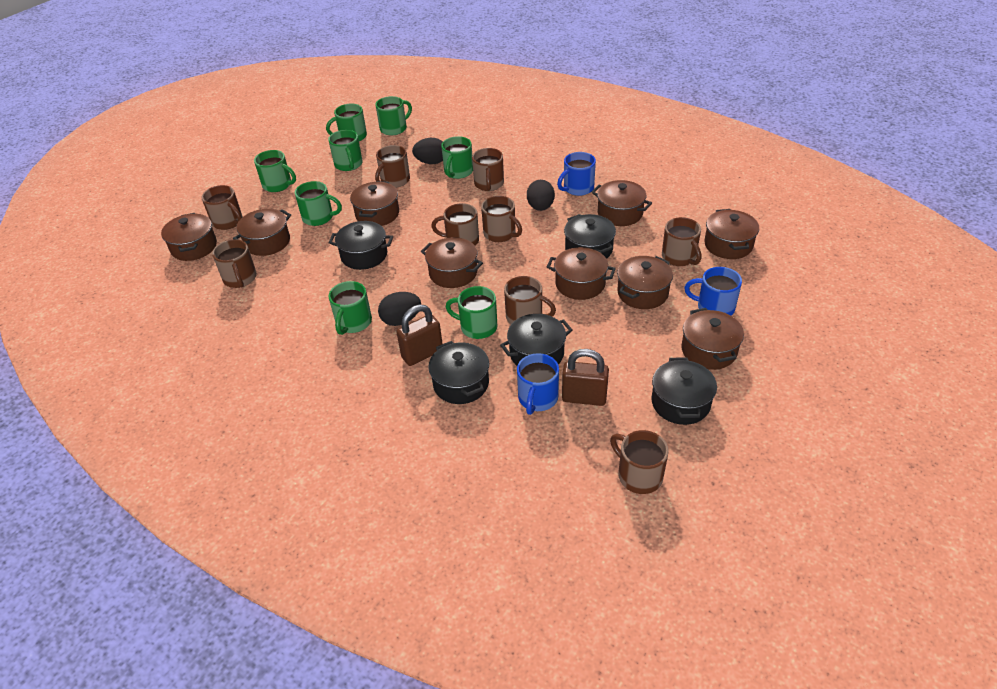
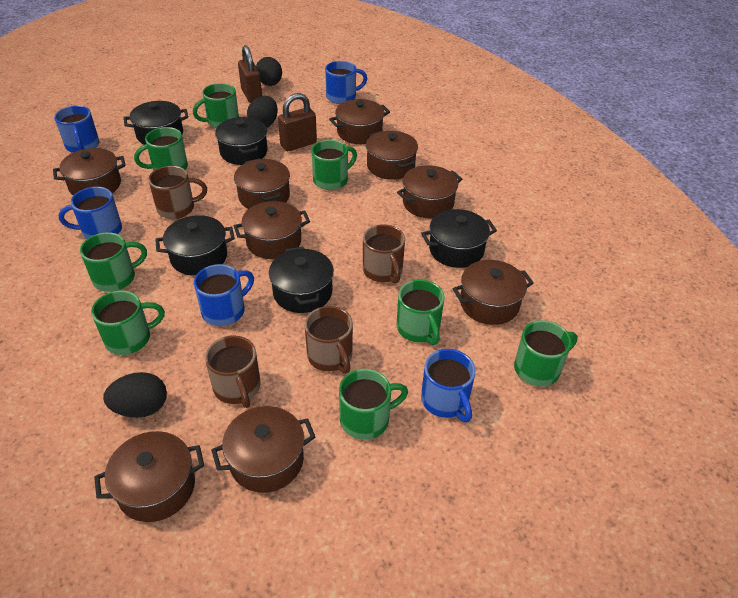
blue mug: [517,353,559,415] [557,152,596,196] [684,267,742,316] = 3 -> [54,105,99,153] [59,187,122,239] [194,264,254,326] [325,61,367,104] [421,349,475,422] = 5
brown mug: [202,185,243,230] [212,239,257,288] [375,145,410,188] [431,203,479,246] [472,148,504,191] [481,196,522,242] [504,276,556,324] [610,430,669,494] [662,217,701,266] = 9 -> [148,166,207,219] [205,336,260,408] [304,306,353,374] [363,224,405,283] = 4

